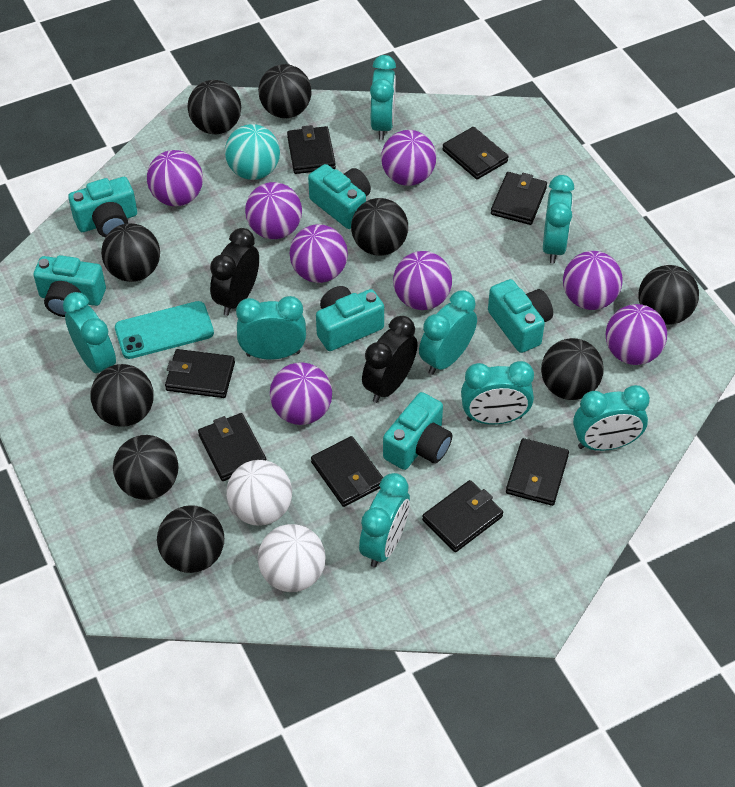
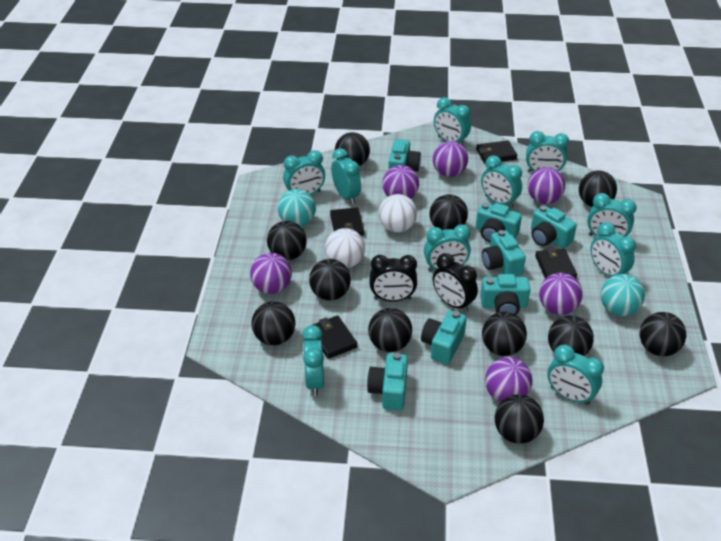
black ball: [90,364,154,427] [101,223,160,282] [113,435,179,500] [157,505,224,573] [187,80,241,134] [258,64,311,118] [351,198,408,256] [541,338,604,400] [638,265,699,325] = 9 -> [251,301,296,345] [267,221,307,260] [309,259,351,301] [335,132,370,166] [368,308,412,352] [430,194,468,230] [482,312,527,356] [494,394,544,444] [548,315,594,356] [579,171,617,207] [640,312,686,356] = 11
black wallet: [165,349,235,398] [198,413,266,481] [287,125,336,174] [311,436,383,507] [422,480,503,552] [442,127,509,179] [491,172,547,225] [506,438,569,506] = 8 -> [313,315,358,359] [330,207,364,236] [476,140,518,164] [535,247,577,279] = 4
purple ball: [147,150,203,206] [245,182,302,239] [270,362,332,425] [290,224,348,283] [381,130,436,186] [393,251,452,310] [563,251,623,310] [606,304,667,365] = 8 -> [250,253,291,294] [382,165,419,199] [433,141,468,177] [485,357,532,402] [528,167,565,204] [539,273,583,315] = 6
turquoise ball: [225,124,280,180] = 1 -> [278,189,316,227] [601,274,645,316] = 2
turquoise camera: [33,255,106,317] [68,177,137,237] [308,164,371,229] [316,286,384,351] [383,392,452,470] [488,279,553,353] = 6 -> [367,353,408,410] [388,139,421,172] [421,311,467,364] [476,203,522,243] [480,274,531,315] [482,230,526,277] [531,205,577,248] = 7
turquoise clock: [63,292,116,373] [236,296,306,360] [359,473,410,567] [370,55,396,140] [419,290,477,375] [461,361,534,424] [543,175,574,264] [573,385,650,451] = 8 -> [283,150,325,195] [302,325,324,396] [331,148,361,204] [424,224,471,271] [434,97,471,146] [481,155,522,208] [526,131,569,173] [547,344,604,405] [587,193,637,237] [591,222,636,277] = 10
turquoise phone: [115,301,214,359] = 1 -> none = 0

